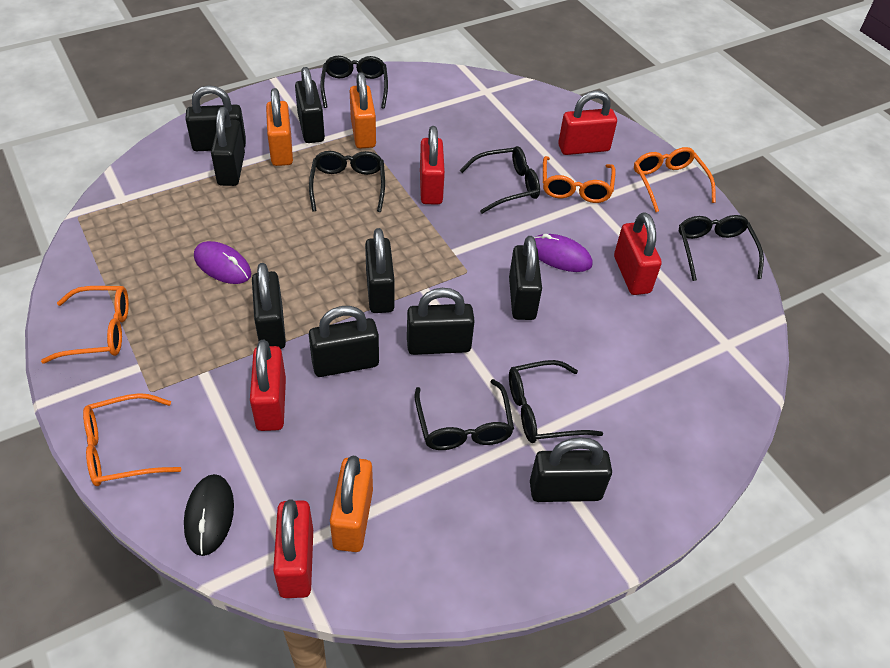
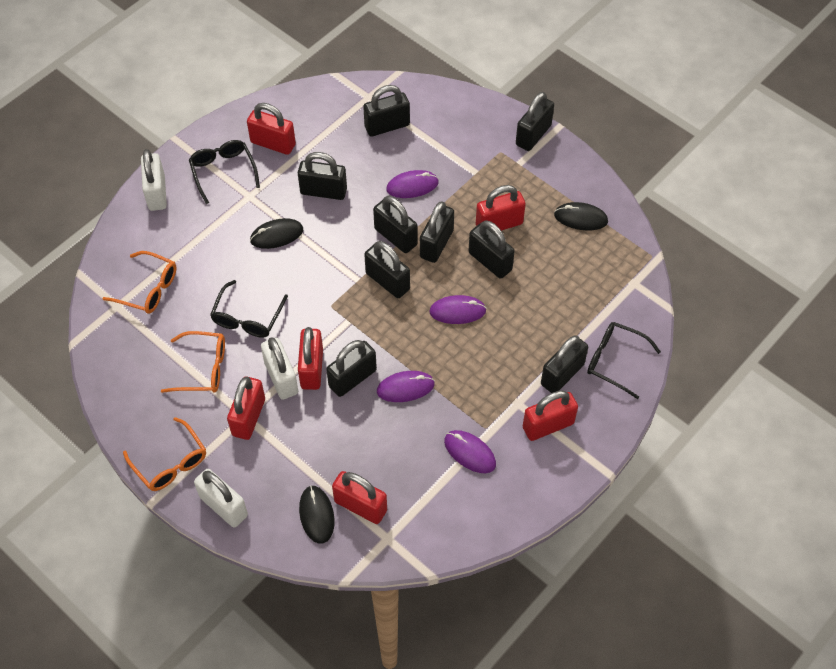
black glasses: [309,151,385,212] [320,56,388,109] [414,379,514,450] [460,146,540,214] [509,360,603,443] [679,215,764,281] = 6 -> [189,140,260,204] [210,280,288,338] [587,322,661,399] = 3
black mouse: [184,474,234,556] = 1 -> [250,218,303,249] [299,485,335,544] [554,202,608,230] = 3
orange glasses: [41,286,129,363] [83,393,181,486] [543,156,616,203] [634,147,716,212] = 4 -> [102,251,176,314] [123,417,206,491] [161,331,225,393] = 3
orange padlock: [266,88,293,166] [330,456,373,552] [350,72,376,149] = 3 -> none = 0
purple mouse: [194,241,251,284] [534,234,593,272] = 2 -> [377,371,435,402] [386,170,439,198] [429,295,487,324] [444,430,496,473] = 4
red padlock: [250,340,286,431] [273,499,313,598] [420,126,445,204] [558,90,617,155] [614,212,662,295] = 5 -> [227,377,265,440] [247,103,296,155] [298,327,323,390] [332,471,387,524] [476,185,526,231] [523,390,578,441] = 6
white padlock: none = 0 -> [141,149,167,211] [194,469,248,528] [261,337,298,400] = 3

